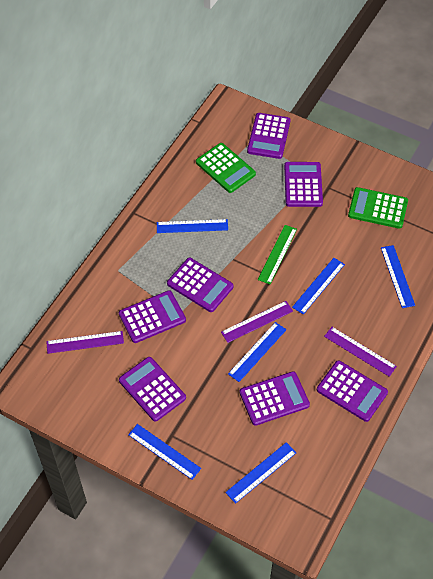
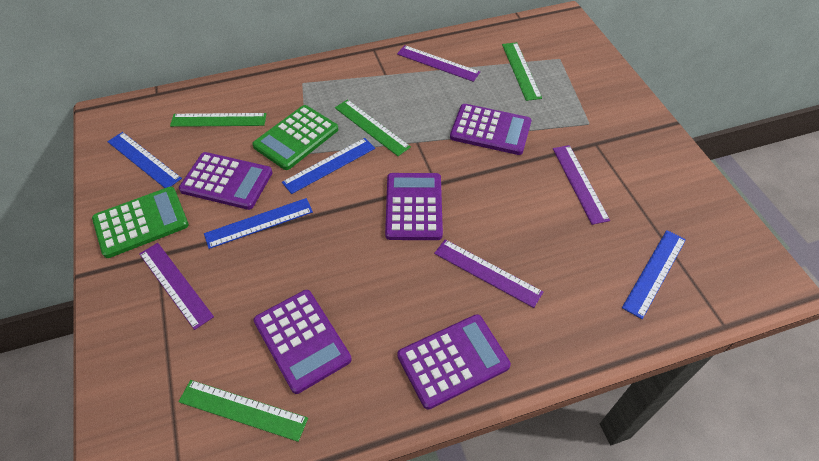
blue ruler: [128,424,201,480] [157,219,228,233] [225,442,296,504] [228,322,286,382] [292,258,345,315] [381,245,415,308] = 6 -> [107,132,182,188] [204,198,313,249] [282,138,375,194] [622,230,686,319] = 4
green ruler: [258,225,297,284] = 1 -> [170,113,267,127] [178,380,308,442] [335,99,411,156] [502,42,542,101] = 4
purple calculator: [119,290,186,343] [119,357,186,422] [167,258,233,312] [240,371,310,426] [247,113,291,159] [284,162,323,207] [317,360,388,422] = 7 -> [179,152,273,210] [254,290,352,394] [385,173,443,240] [397,314,511,410] [450,104,532,155] = 5
purple ruler: [46,331,124,354] [221,301,293,343] [324,327,397,377] = 3 -> [139,243,214,330] [397,45,480,82] [434,239,543,308] [553,145,610,225] = 4

